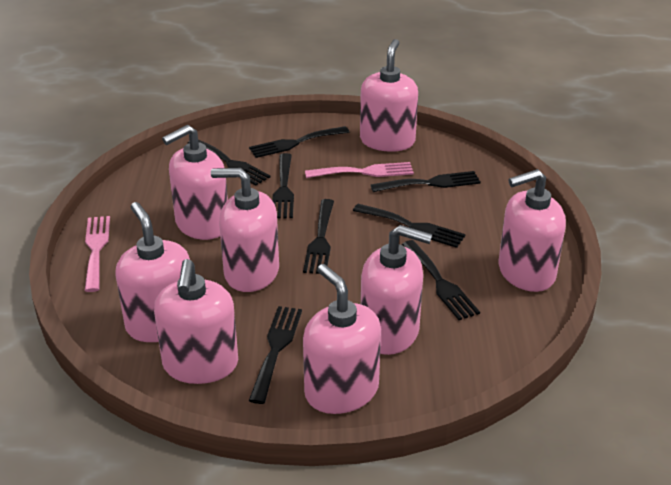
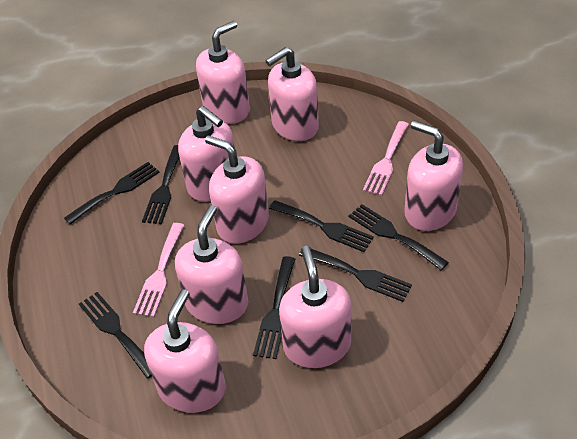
black fork: [188,139,271,185] [249,126,349,158] [249,306,302,404] [272,153,294,218] [303,199,334,274] [353,204,466,248] [371,171,481,192] [402,240,480,320] = 8 -> [64,162,160,224] [79,292,152,378] [142,145,179,224] [253,256,295,359] [269,200,374,252] [299,248,412,302] [349,204,449,270] = 7

